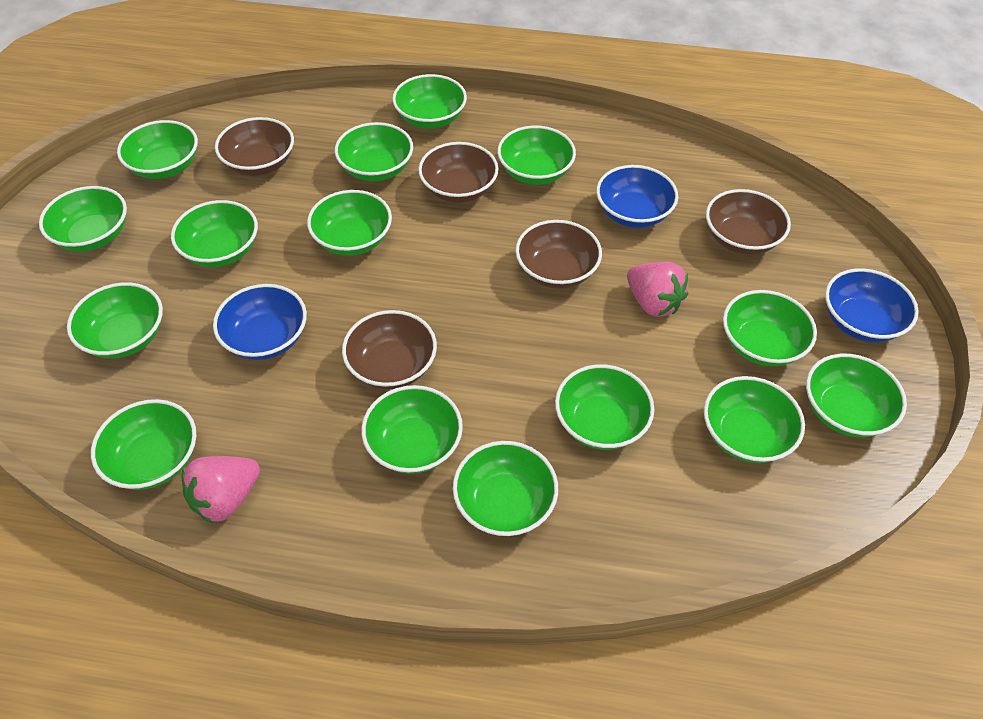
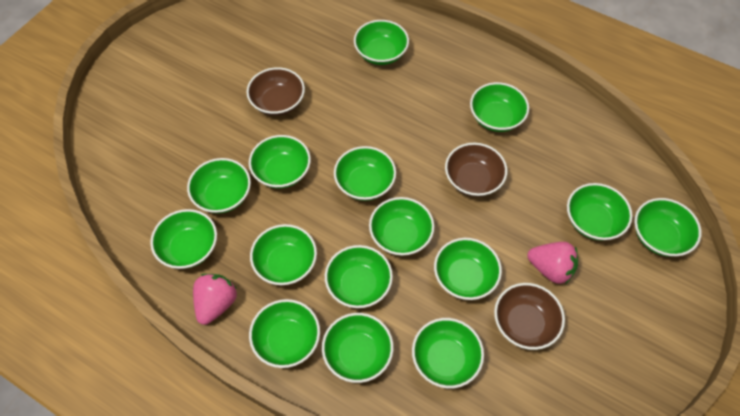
blue bowl: [213,284,307,360] [596,165,678,228] [825,268,919,342] = 3 -> none = 0
brown bowl: [215,117,294,176] [342,310,437,389] [418,142,499,203] [515,220,602,289] [706,189,791,255] = 5 -> [246,67,305,116] [445,143,507,197] [494,283,565,350] = 3

